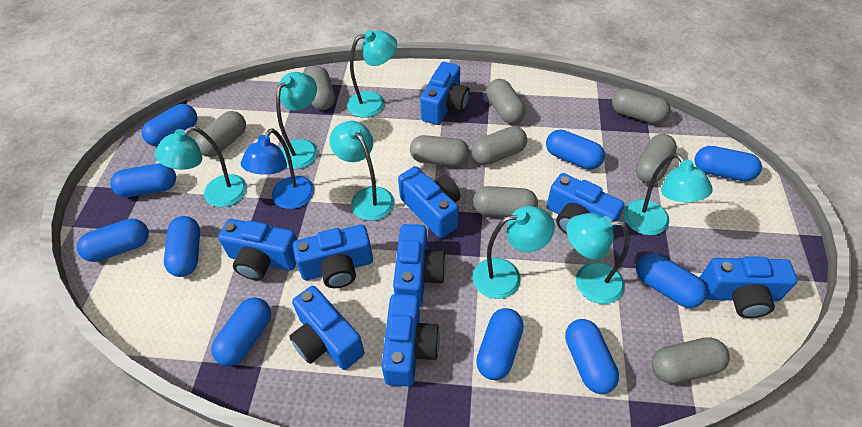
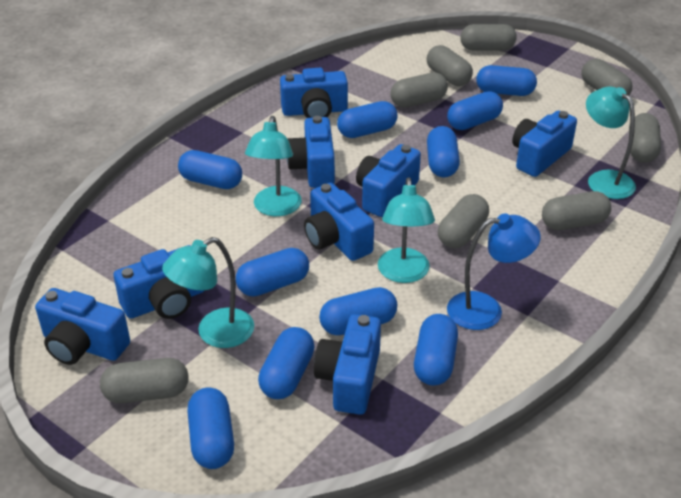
blue camera: [218,219,297,280] [289,286,364,370] [293,224,373,288] [382,294,440,386] [393,224,446,307] [398,166,460,238] [420,62,470,125] [547,173,624,234] [699,256,797,318] = 9 -> [35,288,130,365] [114,245,205,319] [280,68,348,118] [286,116,335,188] [304,183,374,261] [314,314,381,415] [356,144,421,217] [512,111,577,177] = 8
grey capsule: [195,111,246,157] [305,66,335,110] [410,135,469,166] [472,126,527,165] [473,186,538,217] [486,79,526,124] [612,88,671,124] [635,134,677,183] [651,337,730,384] = 9 -> [100,358,189,403] [390,73,448,108] [426,45,473,86] [438,194,489,248] [460,24,517,51] [542,191,611,230] [581,59,632,95] [629,113,661,163] = 8
turquoise lamp: [155,126,247,207] [276,72,318,169] [330,121,394,221] [347,30,397,118] [473,206,555,299] [566,213,630,304] [624,153,713,235] = 7 -> [162,237,254,348] [245,116,302,216] [378,178,435,283] [586,87,636,199] = 4

